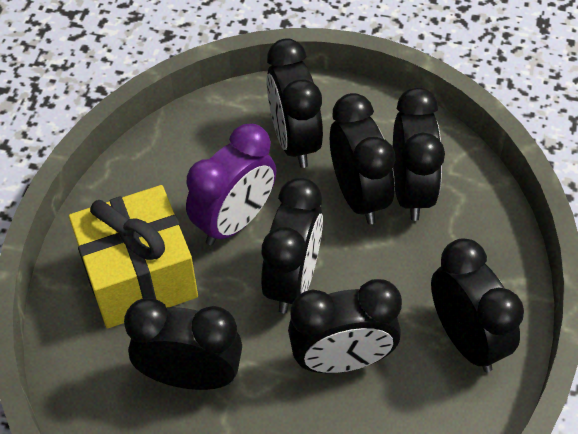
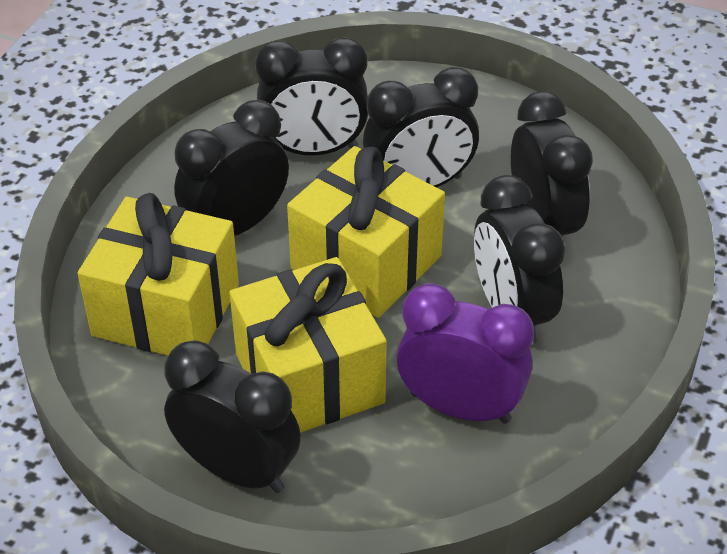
black clock: [124,298,242,390] [261,177,323,313] [267,38,323,168] [288,279,402,373] [330,93,396,224] [393,87,445,221] [431,238,524,372] = 7 -> [164,340,301,493] [174,100,289,236] [255,37,368,155] [363,67,479,187] [474,175,566,344] [511,91,593,238] = 6
yellow gift: [69,185,198,329] = 1 -> [78,193,239,356] [229,257,387,433] [287,146,445,318] = 3

